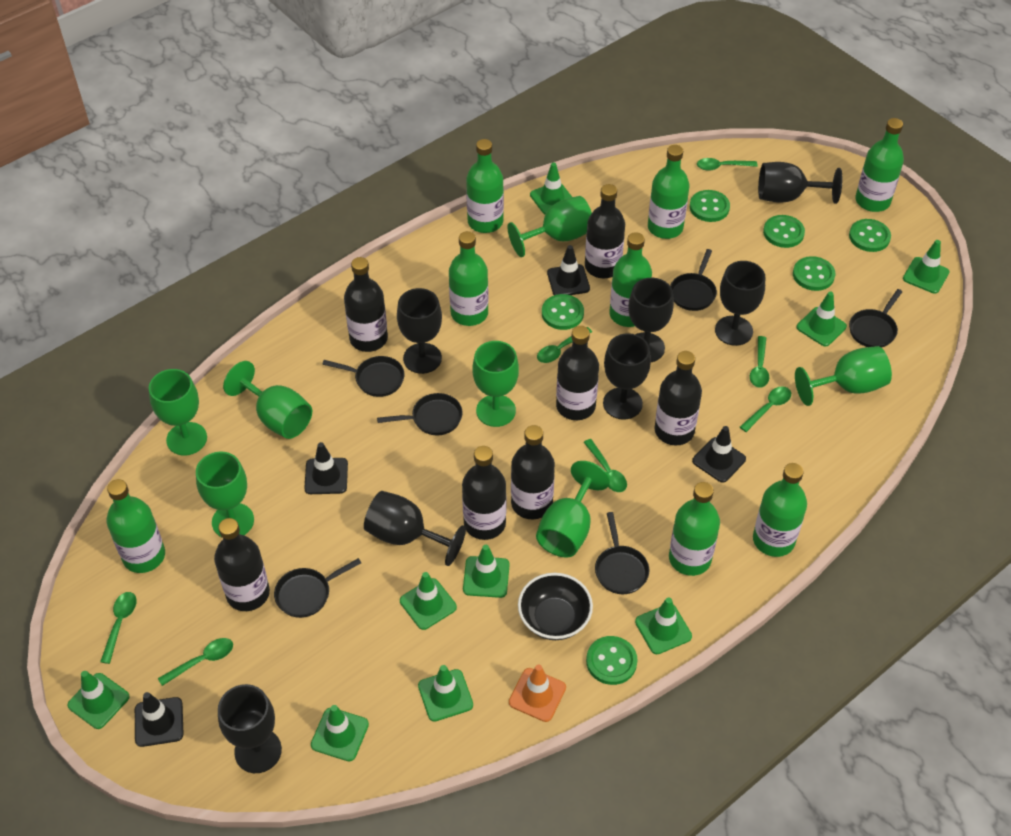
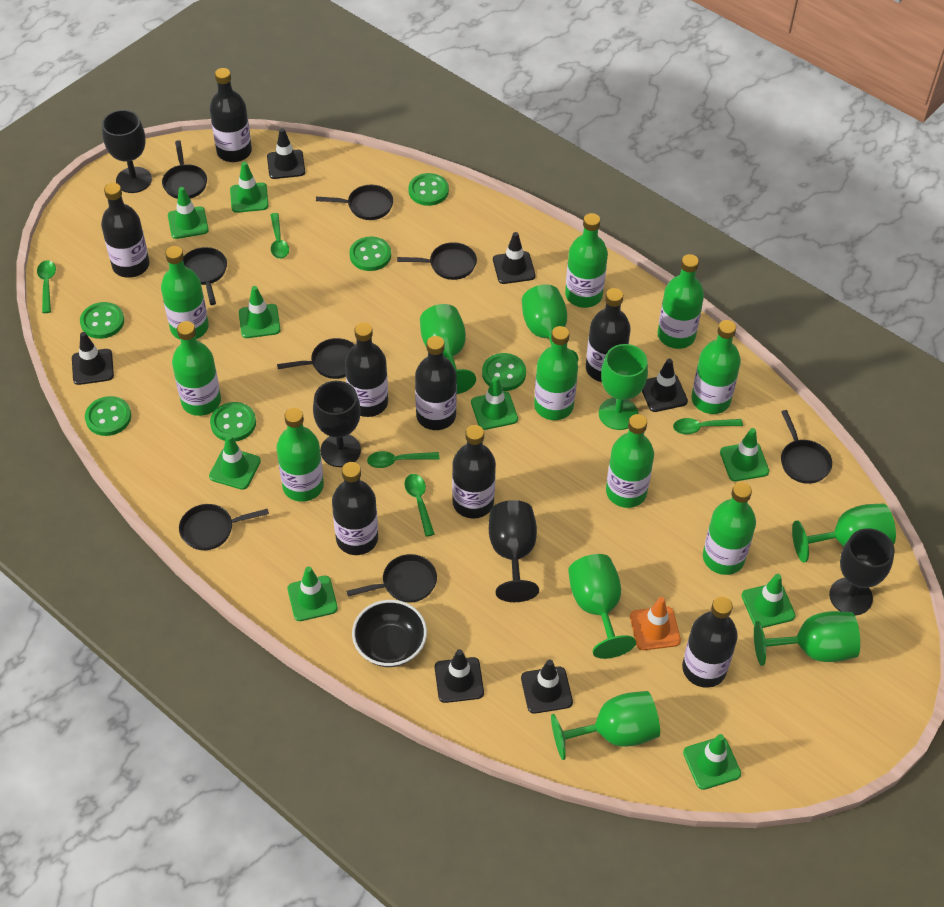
black bottle: [214,518,270,611] [344,257,388,352] [462,446,506,540] [511,425,555,519] [556,326,599,420] [585,184,625,278] [654,351,702,446] = 7 -> [101,183,150,278] [210,68,252,162] [332,462,378,555] [345,322,388,417] [415,336,457,430] [452,425,496,519] [586,288,631,382] [682,596,738,688] = 8
black goblet: [218,684,282,773] [364,491,466,566] [397,288,442,374] [603,333,651,420] [628,278,674,362] [715,261,765,346] [758,162,842,204] = 7 -> [102,110,152,193] [313,381,361,467] [489,500,539,602] [829,528,895,616] = 4
black pan: [274,558,361,618] [322,356,405,397] [377,393,463,436] [595,512,649,594] [670,249,717,311] [849,289,902,348] = 6 -> [162,140,207,199] [179,504,269,550] [183,247,227,305] [277,338,355,379] [316,185,393,220] [346,554,437,603] [397,242,477,280] [781,410,832,484] = 8
black traffic cone: [135,692,183,747] [304,442,348,494] [547,245,590,295] [692,426,746,483] = 4 -> [72,332,114,385] [267,128,305,179] [435,649,484,703] [493,232,535,284] [521,660,573,714] [642,359,688,412] = 6
green bottle: [107,479,165,573] [449,231,489,326] [466,139,504,233] [609,232,652,327] [648,145,690,239] [669,482,720,576] [753,463,807,557] [855,118,904,212] = 8 -> [161,246,209,339] [172,321,221,416] [276,408,324,502] [534,326,578,420] [565,213,608,308] [606,414,654,508] [658,254,704,349] [691,320,741,414] [703,482,756,575] = 9
green spoon: [100,592,137,664] [158,638,233,686] [537,327,592,363] [584,439,627,492] [697,158,758,171] [740,386,791,432] [750,336,769,388] = 7 -> [37,260,56,313] [270,213,289,259] [367,451,440,468] [404,474,434,537] [673,418,743,434] = 5

